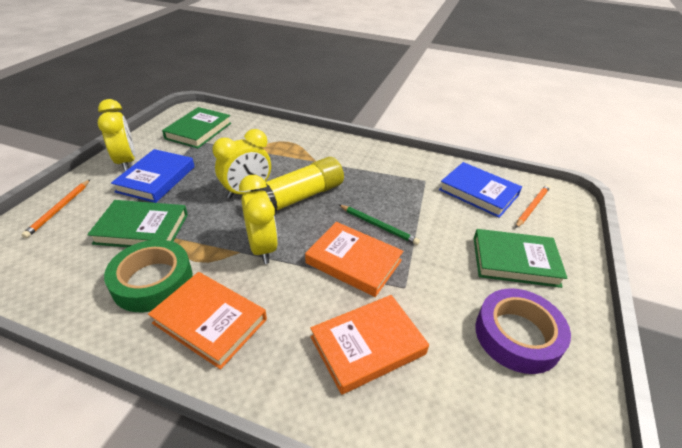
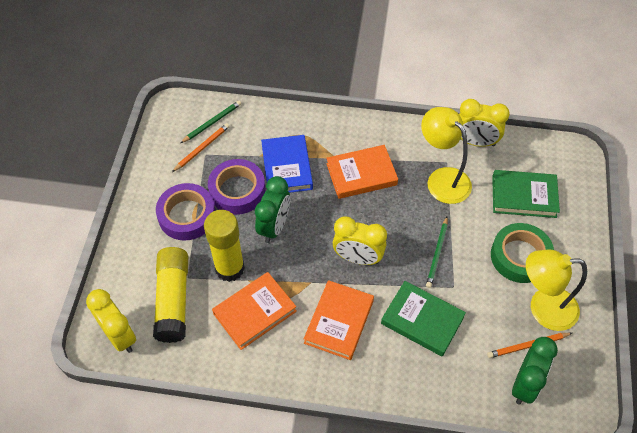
blue book: [111,149,195,203] [439,162,522,218] = 2 -> [261,135,313,193] = 1
green book: [87,200,188,247] [162,107,231,148] [474,229,568,288] = 3 -> [381,281,466,357] [492,170,560,218] = 2
green clock: none = 0 -> [255,176,290,243] [512,337,558,405] = 2
green pencil: [339,205,420,245] = 1 -> [181,101,241,143] [426,217,448,288] = 2
purple tape: [475,288,571,374] = 1 -> [156,183,215,241] [208,159,266,215] = 2
yellow glue stick: [250,157,344,211] = 1 -> [153,247,188,343] [204,210,245,282] = 2
yellow lamp: none = 0 -> [421,107,472,204] [526,249,587,331] = 2

